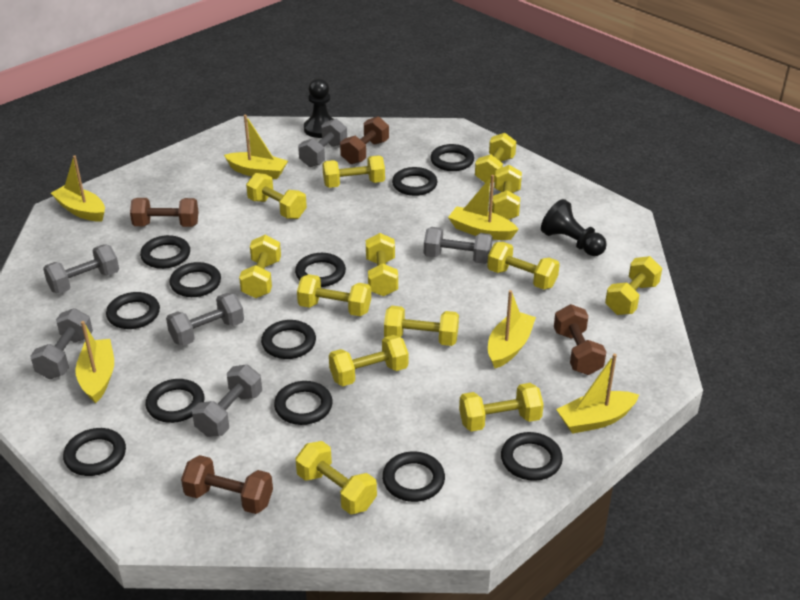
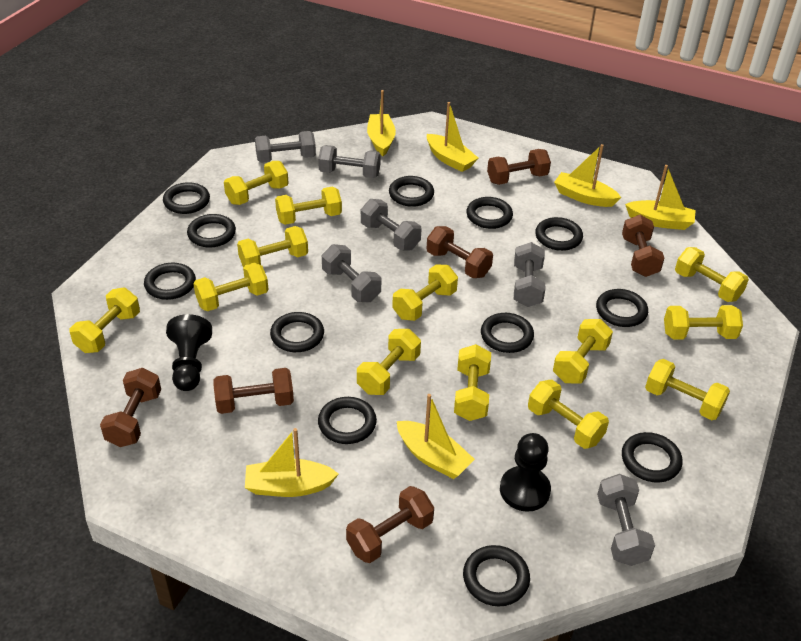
brown dumbbell: [130,198,199,227] [181,455,273,514] [340,116,389,164] [554,304,606,375] = 4 -> [100,368,161,447] [213,368,294,414] [346,486,434,563] [426,226,493,278] [487,149,551,185] [622,215,664,277] = 6

